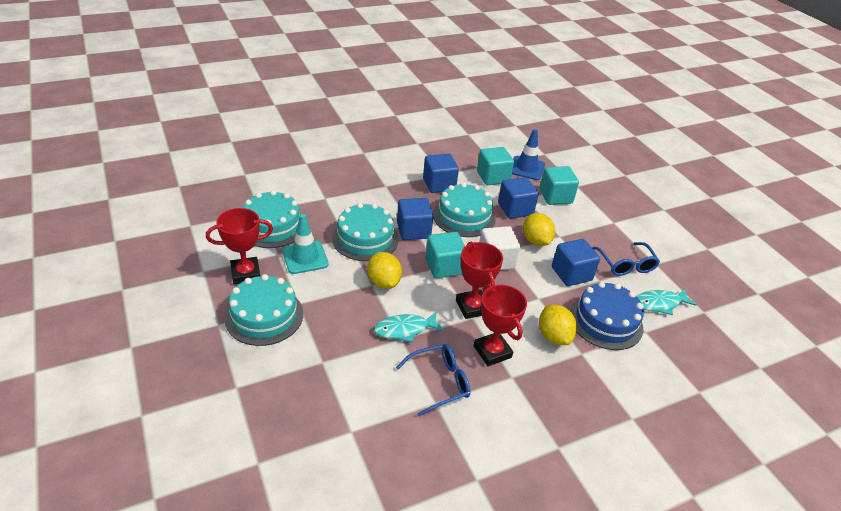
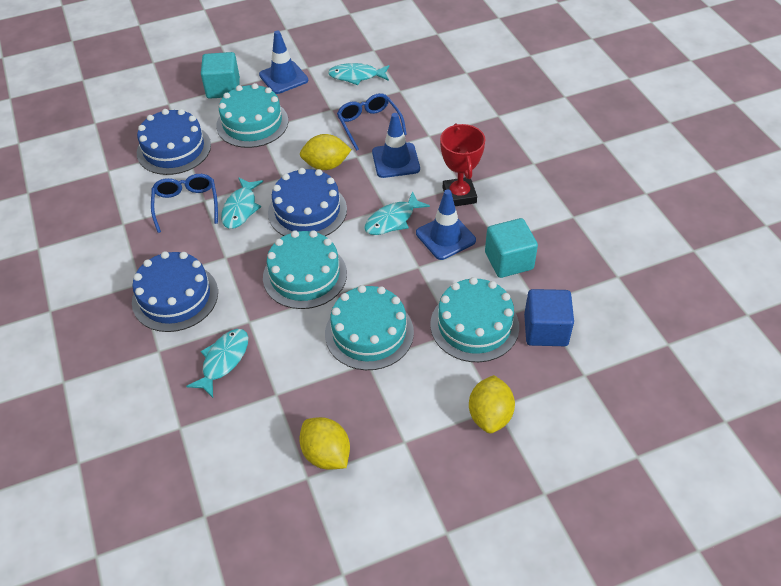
blue cake: [570,282,644,350] = 1 -> [132,251,218,332] [137,109,211,175] [268,168,347,236] = 3
blue cube: [397,198,433,240] [423,154,459,193] [498,177,539,219] [552,239,600,286] = 4 -> [524,289,574,346] = 1
blue traffic cone: [512,129,545,180] = 1 -> [259,31,308,94] [372,113,420,178] [416,189,476,260] = 3
red trophy: [206,208,273,284] [456,241,503,319] [474,284,527,366] = 3 -> [440,124,485,206] = 1
turquoise cube: [426,232,465,278] [477,147,514,185] [540,166,579,205] = 3 -> [201,52,240,99] [485,218,538,278] = 2
turquoise fish: [374,311,444,342] [637,288,697,315] = 2 -> [186,329,248,398] [221,177,263,229] [328,63,389,85] [364,191,430,235] = 4
turquoise traffic cone: [282,214,329,274] = 1 -> none = 0
white cube: [479,226,520,270] = 1 -> none = 0

